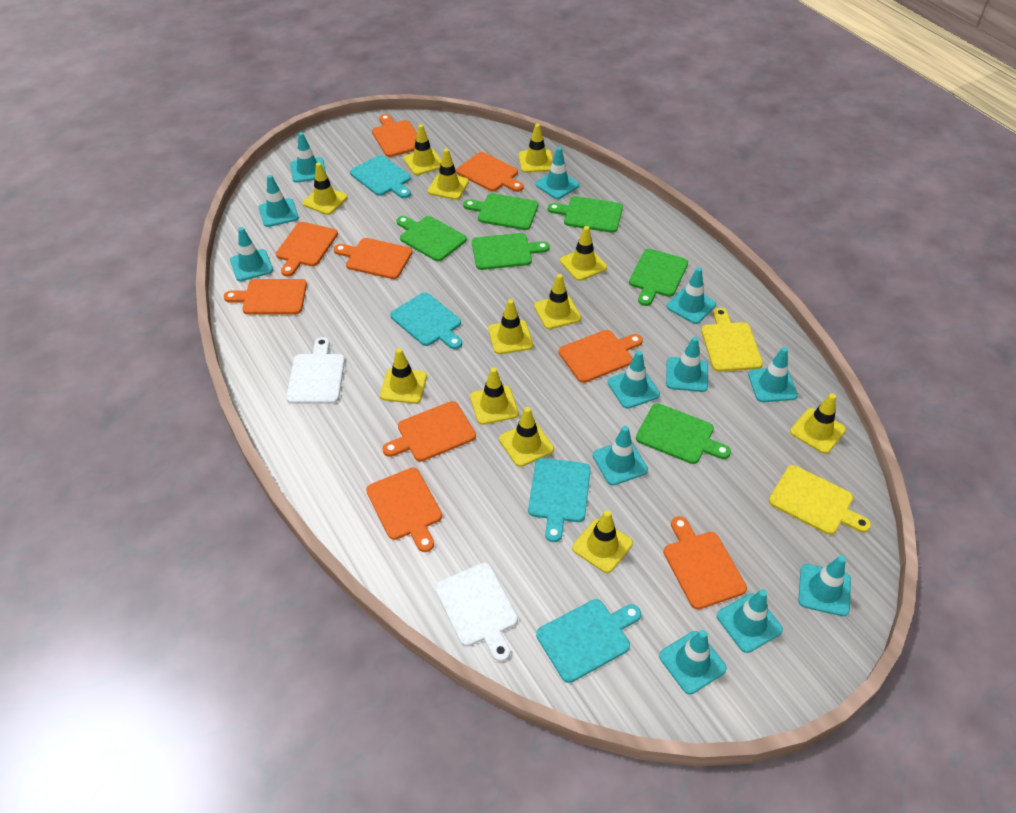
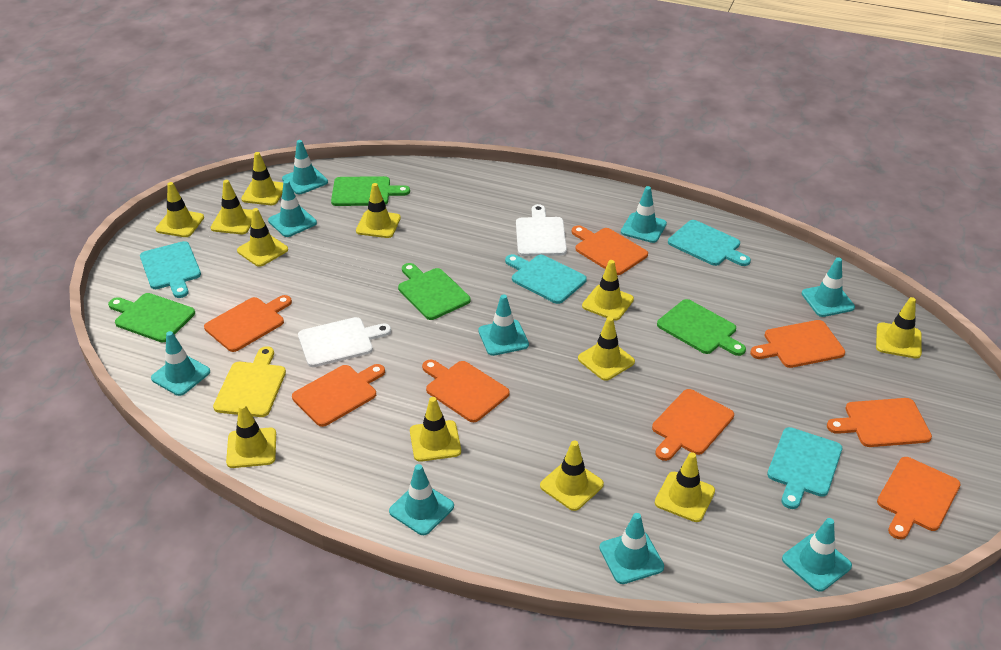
green cutting board: [396,216,467,261] [463,193,539,230] [472,233,550,270] [548,196,623,233] [629,249,688,306] [636,403,731,464] = 6 -> [108,293,195,343] [331,176,410,206] [398,263,470,320] [657,299,746,356] = 4
orange cutting board: [224,279,307,315] [276,222,338,277] [334,238,413,279] [366,468,442,552] [372,114,417,157] [382,401,476,462] [456,152,524,192] [559,330,643,383] [664,516,747,609] = 9 -> [204,295,292,352] [292,364,385,427] [422,360,510,422] [572,225,648,275] [652,389,734,461] [750,320,845,368] [827,398,932,447] [877,457,961,539] = 8
turquoise traffic cone: [230,227,273,281] [259,175,299,227] [290,132,326,183] [535,147,579,199] [593,426,648,485] [608,351,660,409] [659,630,727,694] [666,337,708,392] [667,267,716,324] [717,589,783,653] [748,347,798,402] [798,556,851,616] = 12 -> [151,331,210,396] [268,180,317,237] [282,140,328,194] [389,464,454,535] [478,294,529,356] [599,513,664,584] [621,186,667,243] [782,518,852,592] [802,258,855,317] = 9
yellow cutting board: [701,308,763,372] [769,465,871,535] = 2 -> [213,346,286,417] = 1

